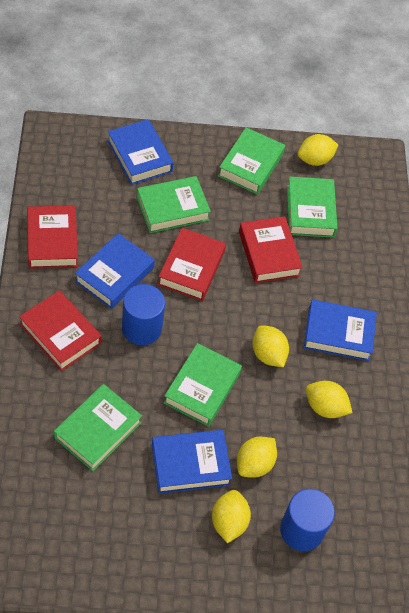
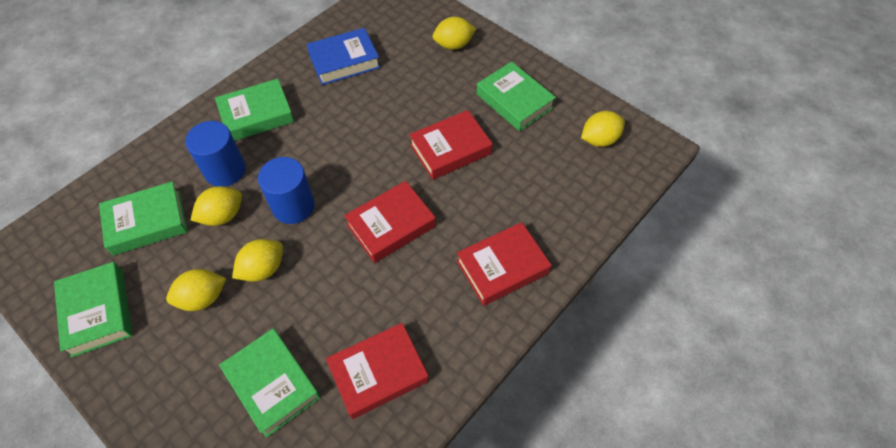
blue book: [75,233,155,309] [108,119,173,185] [152,430,232,494] [304,299,377,361] = 4 -> [306,28,380,85] = 1

